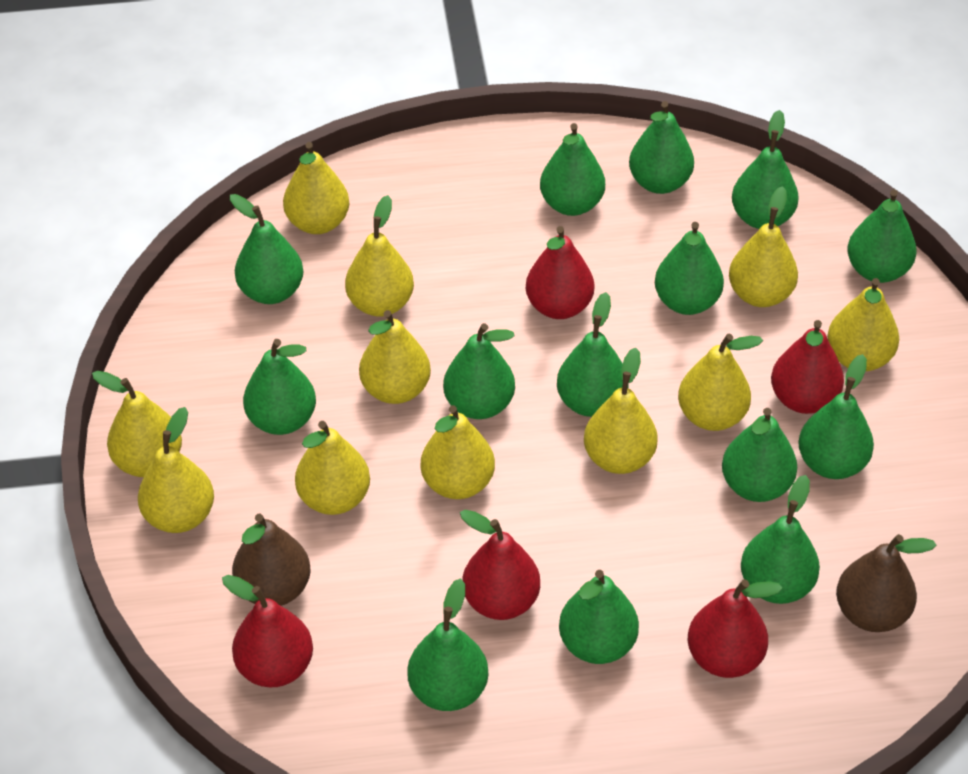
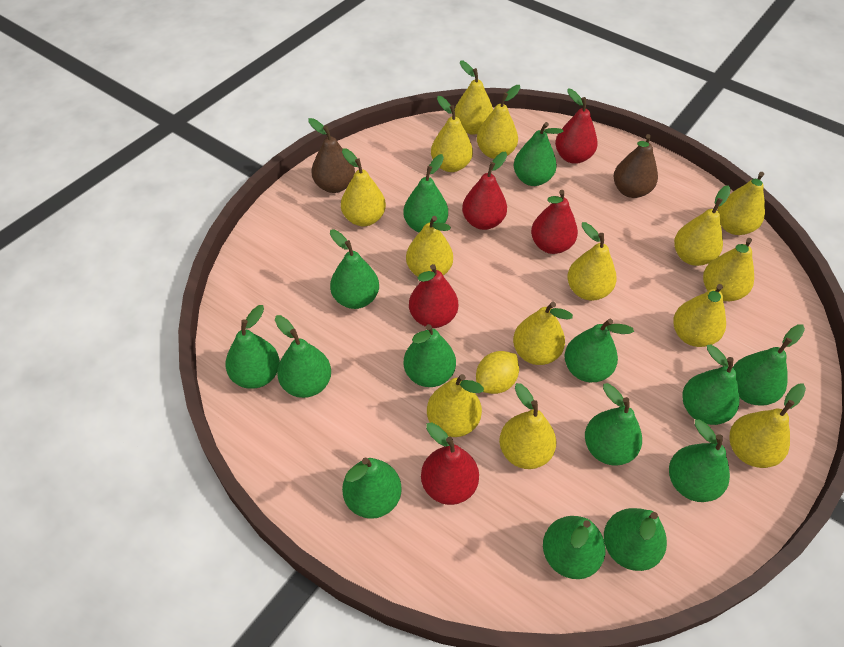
yellow lemon: none = 0 -> [476,351,519,394] = 1
yellow pear: [92,371,182,477] [138,407,214,533] [283,142,349,234] [295,421,370,515] [345,195,414,317] [359,310,431,404] [421,405,495,499] [584,348,658,474] [678,334,763,431] [729,186,798,307] [827,278,899,372] = 11 -> [341,148,386,226] [406,216,453,276] [427,374,484,437] [431,96,473,172] [455,60,493,135] [477,85,520,159] [499,383,556,469] [513,302,573,365] [567,222,617,301] [673,284,726,347] [674,185,731,266] [703,238,754,301] [717,172,765,235] [729,384,806,468] = 14

